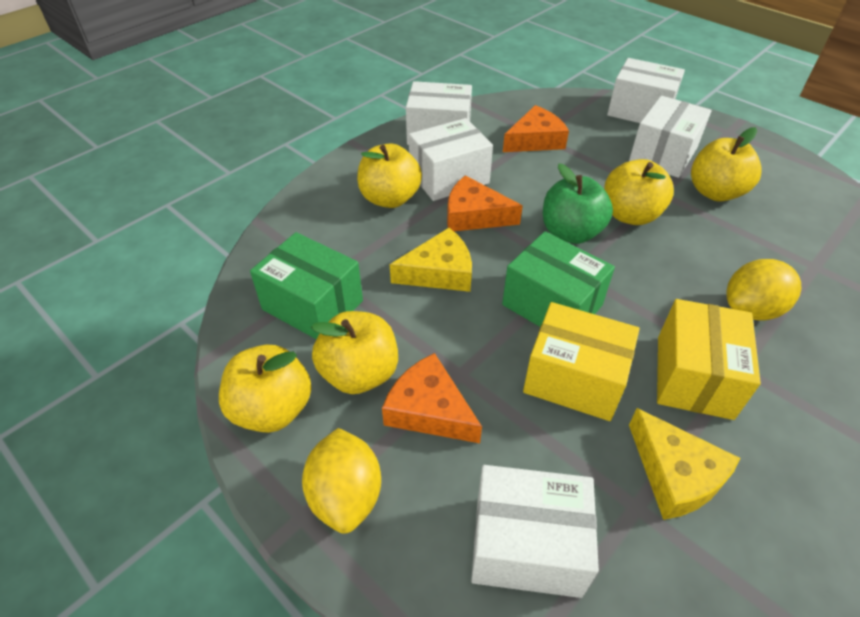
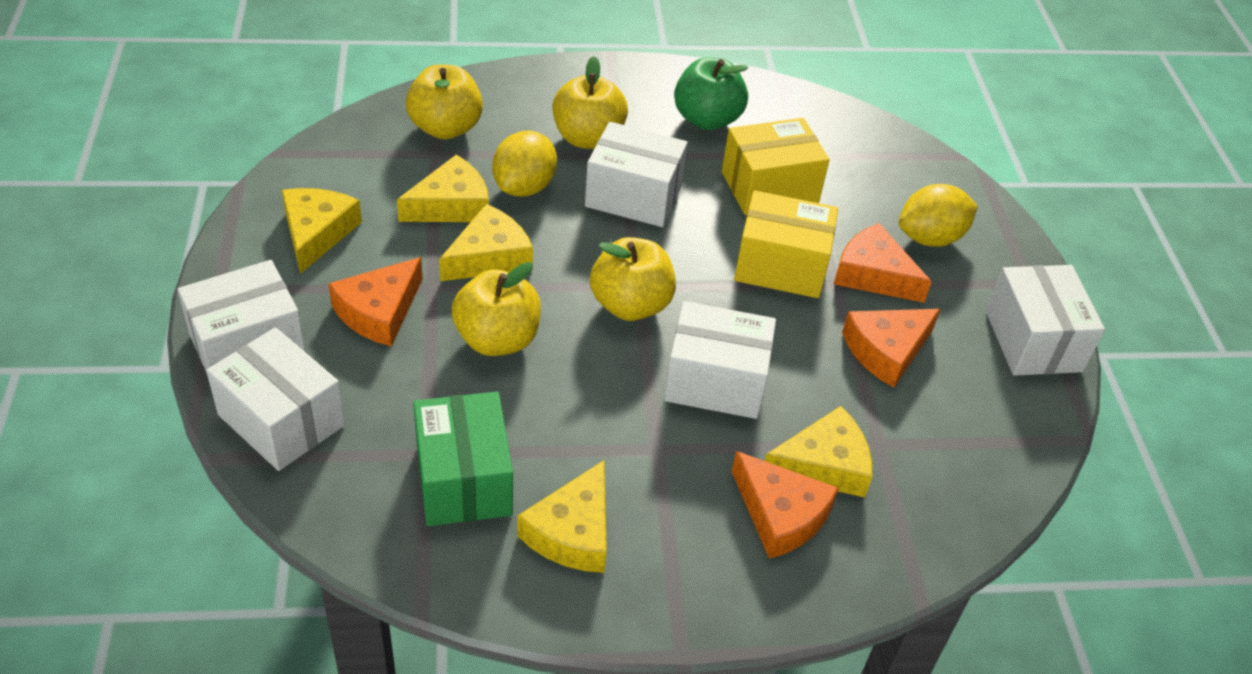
green box: [250,232,363,339] [502,231,615,327] = 2 -> [413,392,513,526] = 1
orange cheese: [382,353,482,443] [447,175,523,231] [503,105,569,152] = 3 -> [328,257,423,346] [732,451,839,559] [834,223,932,303] [842,309,941,388] = 4
yellow apple: [219,345,312,433] [311,311,398,394] [357,144,422,208] [604,159,674,225] [691,127,761,202] = 5 -> [406,64,483,140] [452,262,541,356] [552,56,628,149] [590,237,676,321] = 4
yellow cheese: [389,228,472,292] [629,408,741,520] = 2 -> [281,188,362,274] [397,155,489,222] [439,204,533,281] [517,460,607,573] [765,406,872,497] = 5

